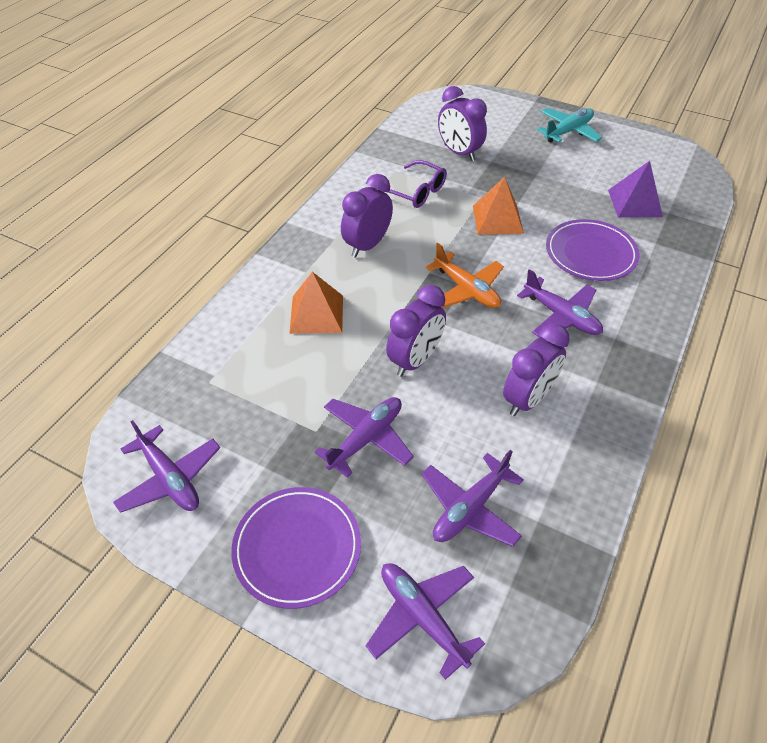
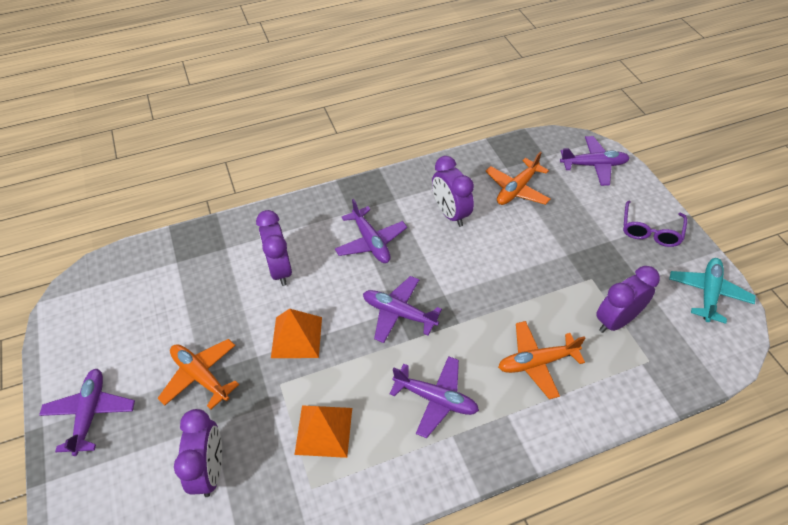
orange plane: [425,243,504,308] = 1 -> [158,339,239,410] [485,151,551,205] [498,321,585,399] = 3
purple plate: [231,487,361,609] [546,219,639,281] = 2 -> none = 0
purple pyramid: [608,161,663,218] = 1 -> none = 0

